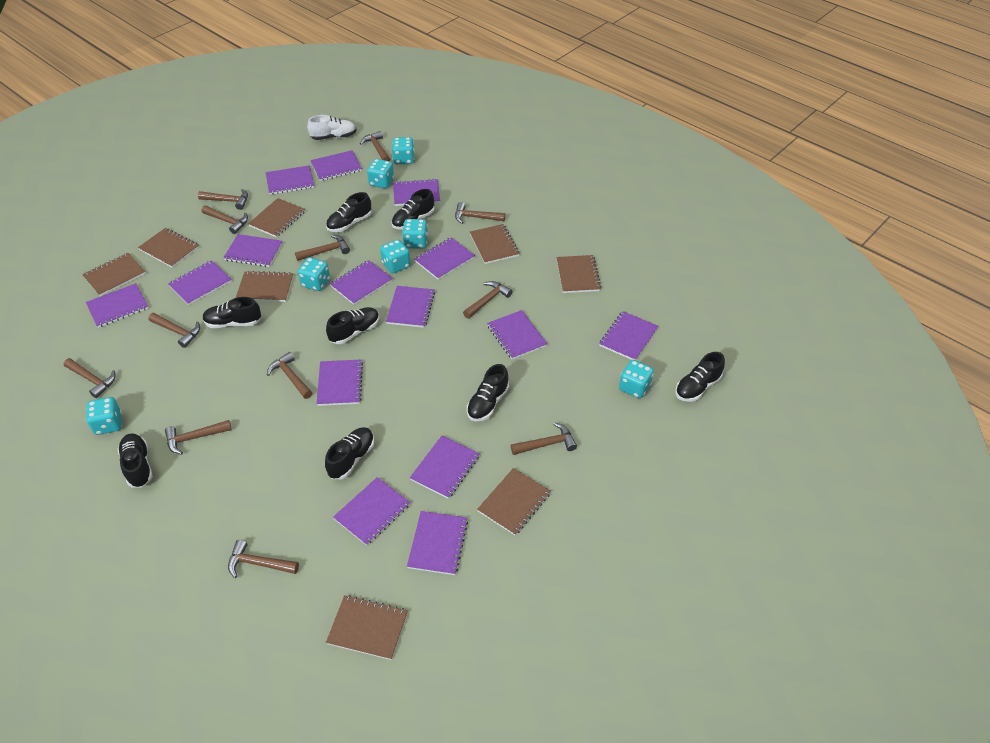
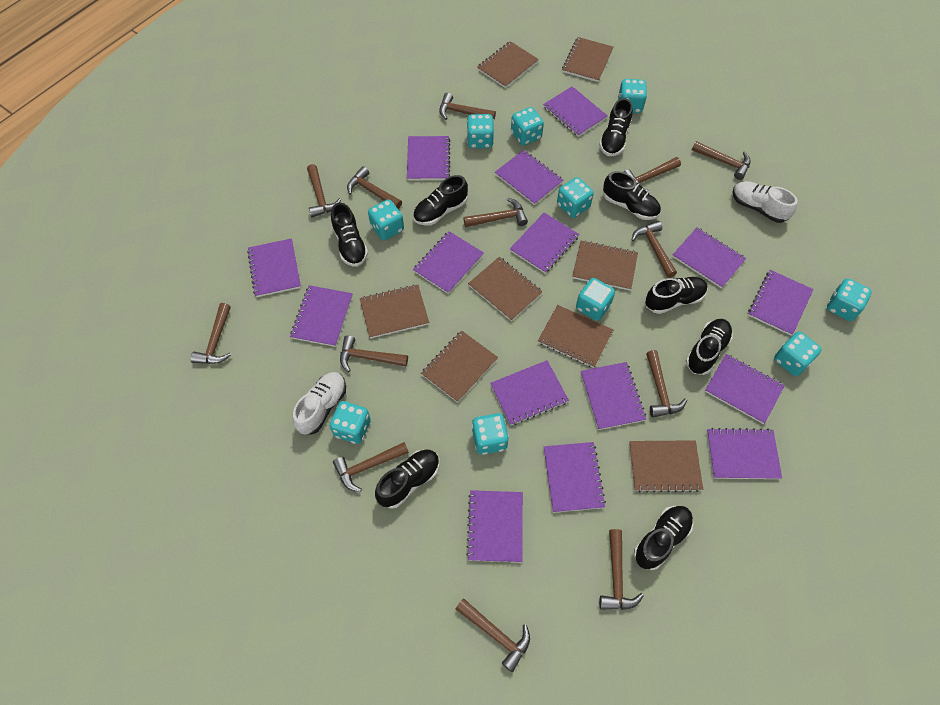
brown hammer: [64,358,116,398] [148,313,200,348] [165,420,232,455] [198,189,248,210] [201,205,248,234] [228,540,299,578] [267,352,313,399] [295,235,350,261] [360,131,390,161] [455,202,505,224] [463,281,513,319] [511,422,577,455] = 12 -> [190,303,231,364] [307,164,342,217] [333,442,409,492] [340,335,408,372] [347,166,402,209] [439,93,496,120] [455,598,530,672] [463,198,528,227] [599,529,644,610] [624,157,681,193] [631,221,677,278] [646,350,687,417] [692,141,750,180] = 13
turquoise dice: [86,397,122,435] [298,257,330,291] [367,159,394,188] [380,239,410,273] [392,137,415,164] [402,219,428,249] [619,360,654,398] = 7 -> [330,401,371,444] [368,199,404,240] [467,114,494,148] [472,413,509,455] [511,107,544,145] [557,177,594,218] [576,278,615,321] [618,79,647,113] [774,332,822,376] [827,278,872,321] = 10
white shoe: [307,115,357,140] = 1 -> [293,372,346,434] [733,181,798,223] = 2

